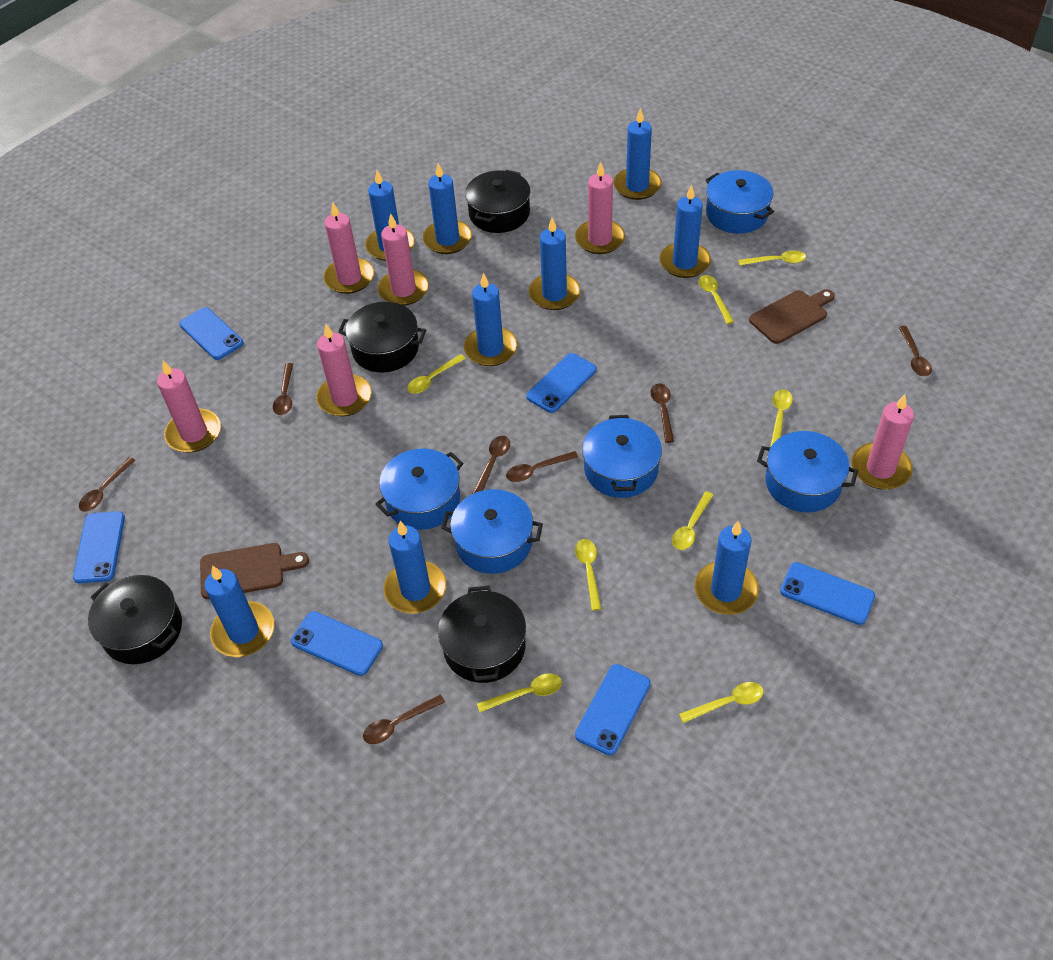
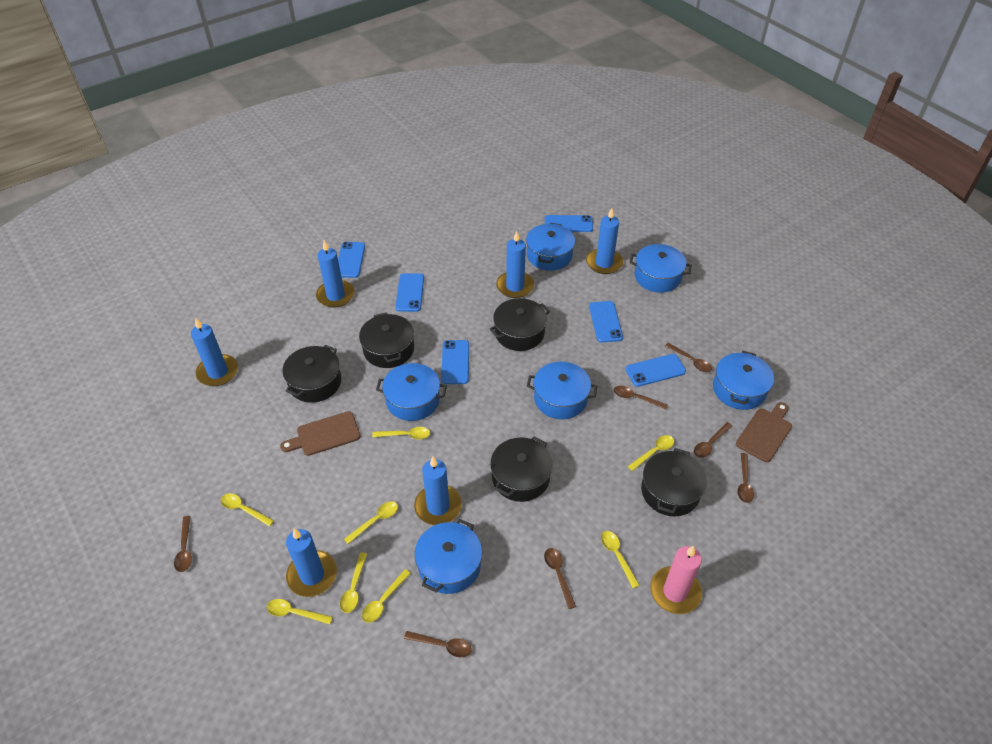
black pot: [88,575,182,664] [338,302,426,373] [438,586,526,683] [465,170,531,233] = 4 -> [282,345,342,403] [359,312,414,368] [490,298,550,351] [490,436,553,502] [641,448,707,516] = 5
blue candle: [204,565,274,657] [365,170,415,261] [384,521,446,613] [423,163,472,254] [464,273,518,366] [529,218,580,310] [613,108,662,200] [659,184,711,278] [694,521,759,615] = 9 -> [191,318,238,386] [286,528,337,597] [316,241,355,308] [414,457,462,525] [496,231,534,298] [586,208,623,274] = 6
blue pot: [375,449,463,530] [441,489,543,574] [582,415,662,498] [706,170,774,234] [757,431,858,512] = 5 -> [376,363,447,421] [415,519,482,594] [526,223,575,271] [527,362,597,419] [630,244,692,293] [713,351,774,410] = 6
pink candle: [157,361,221,453] [316,324,372,416] [323,202,374,294] [378,213,429,306] [575,162,625,254] [851,394,914,490] = 6 -> [650,546,702,614] = 1

